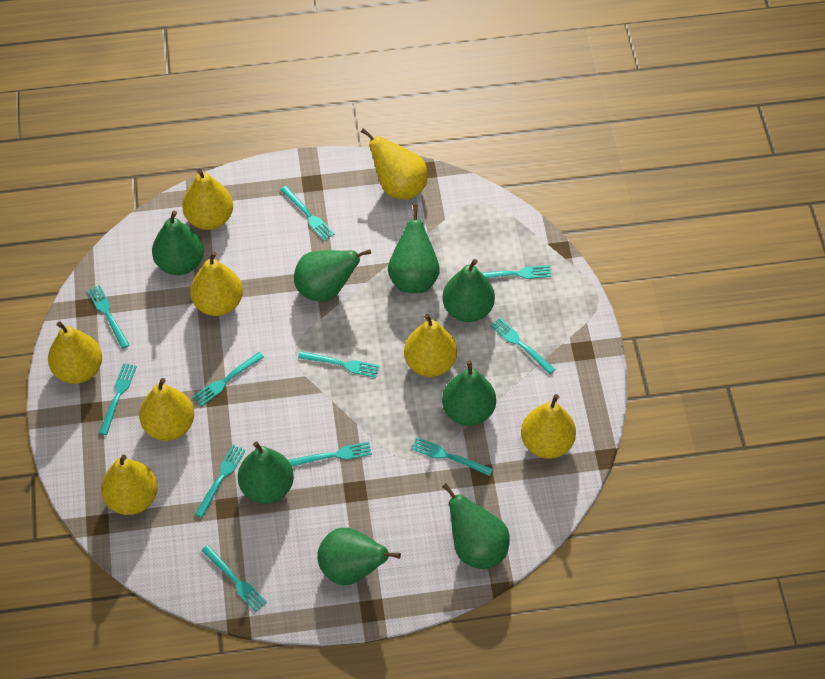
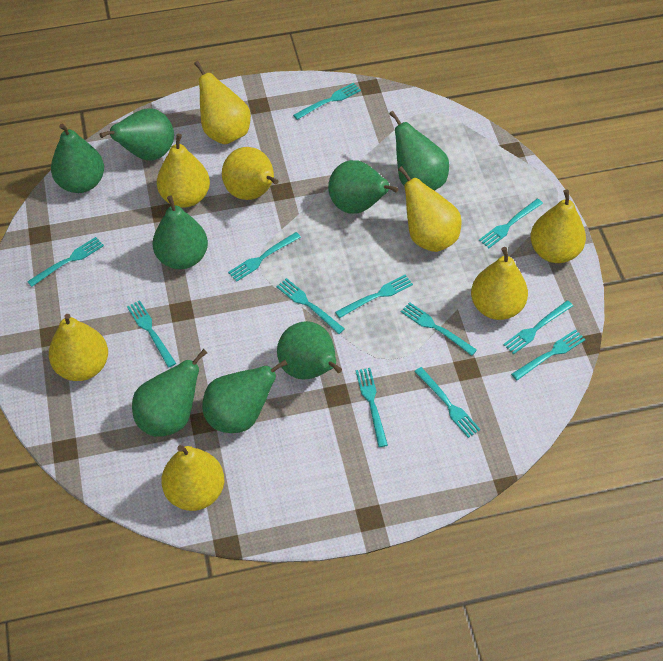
turquoise fork: [87,285,129,349] [99,363,137,435] [193,352,264,406] [195,445,246,518] [201,545,267,612] [280,186,335,241] [288,442,372,467] [298,351,379,378] [411,437,493,476] [482,265,551,279] [490,318,555,374] = 11 -> [27,237,104,287] [127,301,176,368] [228,232,301,282] [276,278,345,334] [293,83,361,120] [335,275,413,318] [356,368,388,447] [401,302,477,356] [414,367,480,438] [479,199,543,248] [503,300,573,354] [511,329,586,380] = 12

